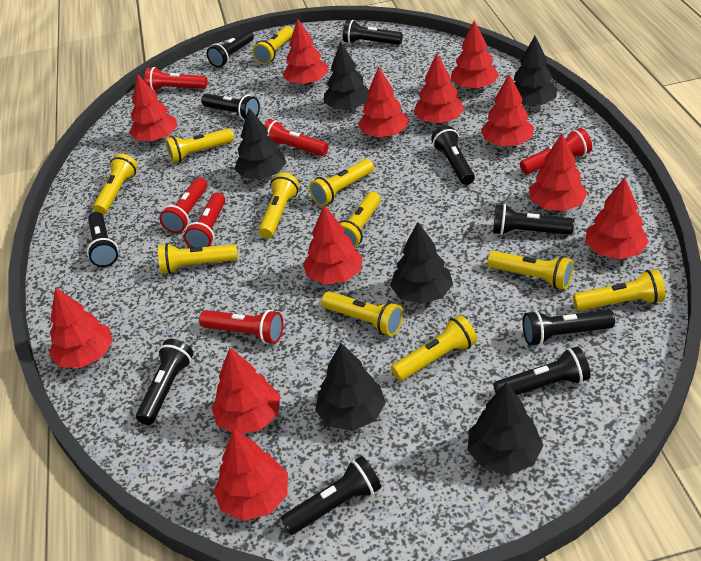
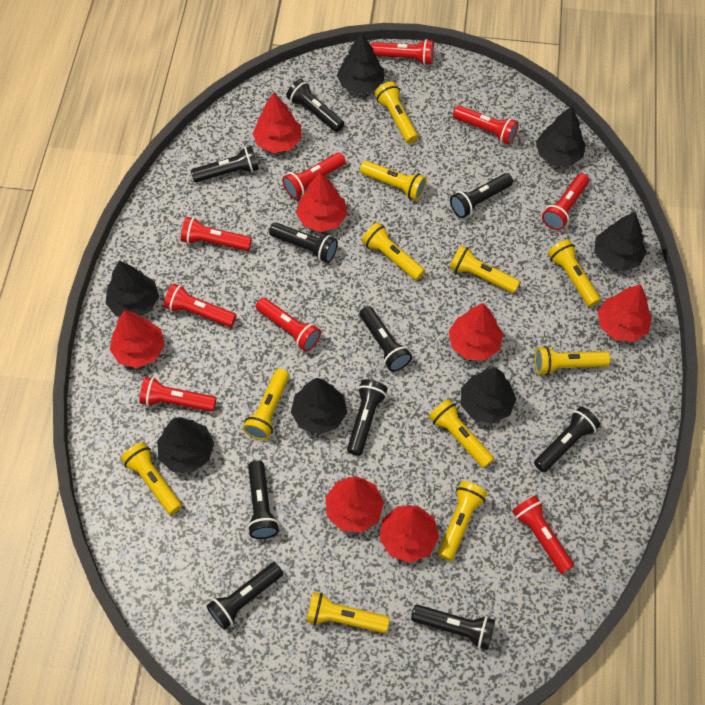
black tree: [234,108,286,179] [315,343,386,431] [324,41,369,110] [390,222,453,304] [467,382,543,475] [514,36,558,106] = 6 -> [105,261,159,317] [157,417,214,472] [291,378,347,435] [337,32,384,94] [461,367,516,424] [536,106,586,166] [594,212,647,271] = 7
red flashlight: [144,67,207,92] [159,178,208,233] [184,192,226,248] [199,310,283,344] [264,119,328,156] [520,128,592,174] = 6 -> [139,377,216,412] [164,284,237,327] [181,217,252,251] [256,298,321,351] [283,152,346,199] [371,39,434,65] [453,105,518,145] [512,496,574,574] [542,173,589,230] = 9
red tree: [49,287,113,368] [129,74,177,141] [211,348,280,434] [214,430,288,521] [282,19,328,85] [303,205,363,284] [358,67,408,137] [414,53,464,123] [451,21,499,90] [481,74,534,146] [529,134,588,211] [585,177,649,259] = 12 -> [110,310,165,368] [253,92,301,153] [296,172,347,232] [326,476,384,532] [380,505,439,563] [449,303,503,360] [597,284,652,342] = 7

